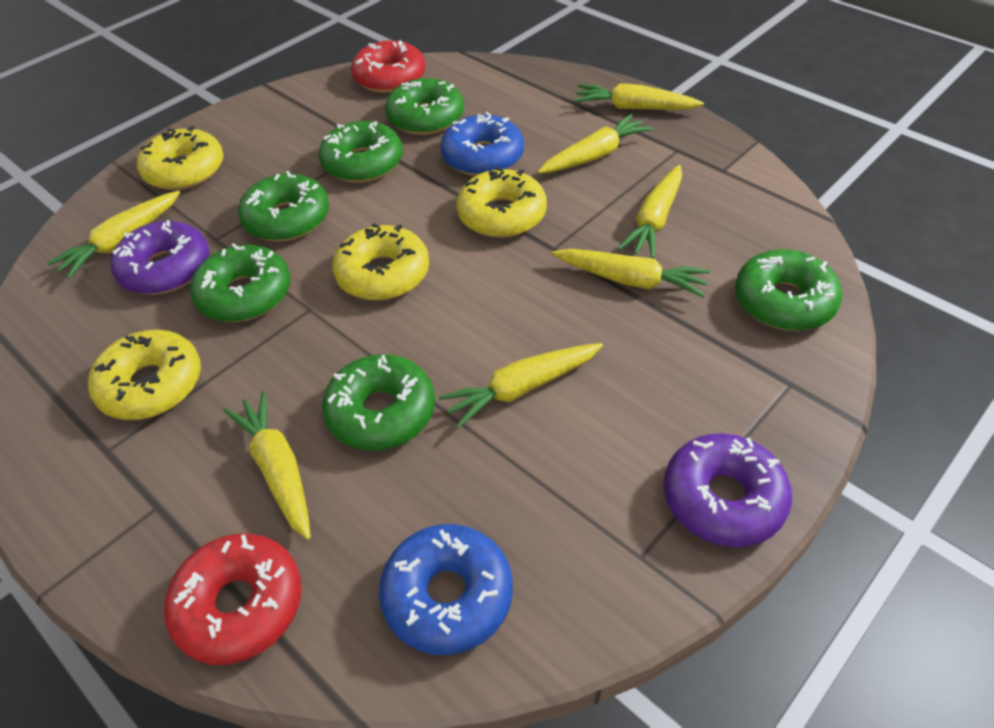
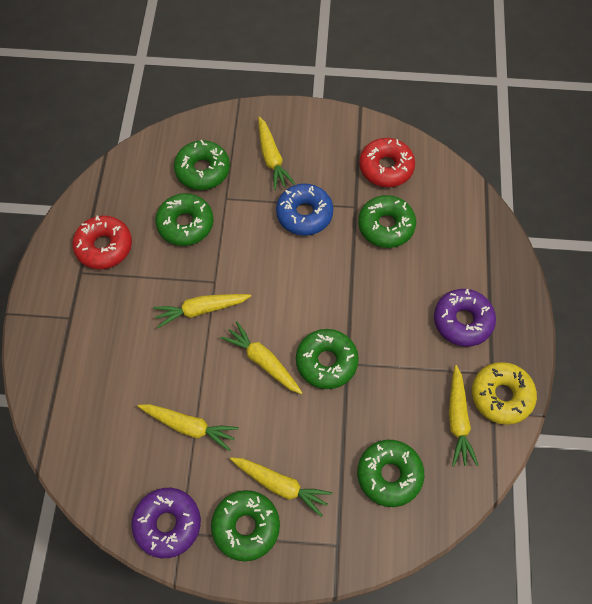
blue donut: [379,524,513,655] [440,112,524,176] = 2 -> [276,183,333,236] = 1
yellow carrot: [47,191,180,279] [223,391,311,540] [438,343,603,428] [538,114,653,174] [551,249,710,298] [574,83,704,110] [618,165,682,259] = 7 -> [138,404,239,451] [153,294,251,328] [221,321,303,394] [230,457,332,517] [258,117,295,190] [449,365,478,466] = 6
yellow donut: [88,330,201,420] [137,126,223,190] [332,223,429,301] [456,167,547,238] = 4 -> [472,362,537,425] = 1

